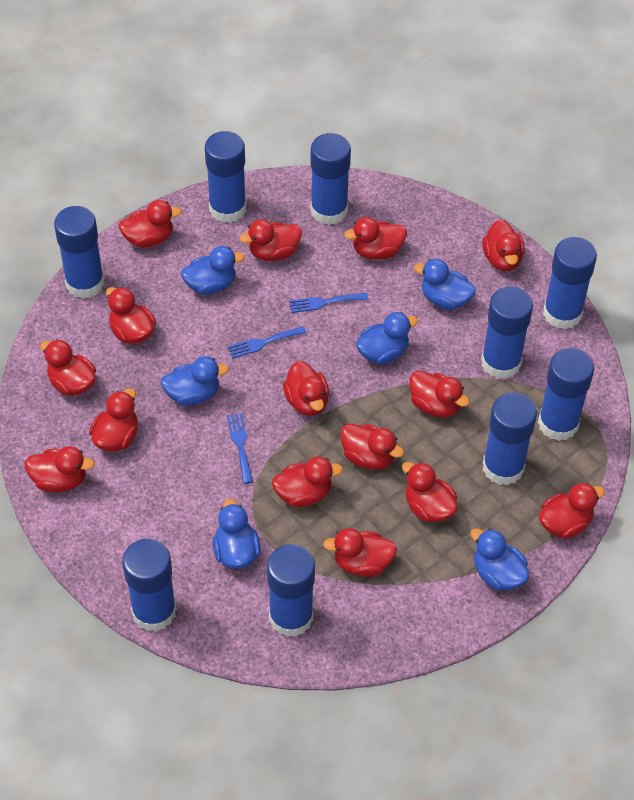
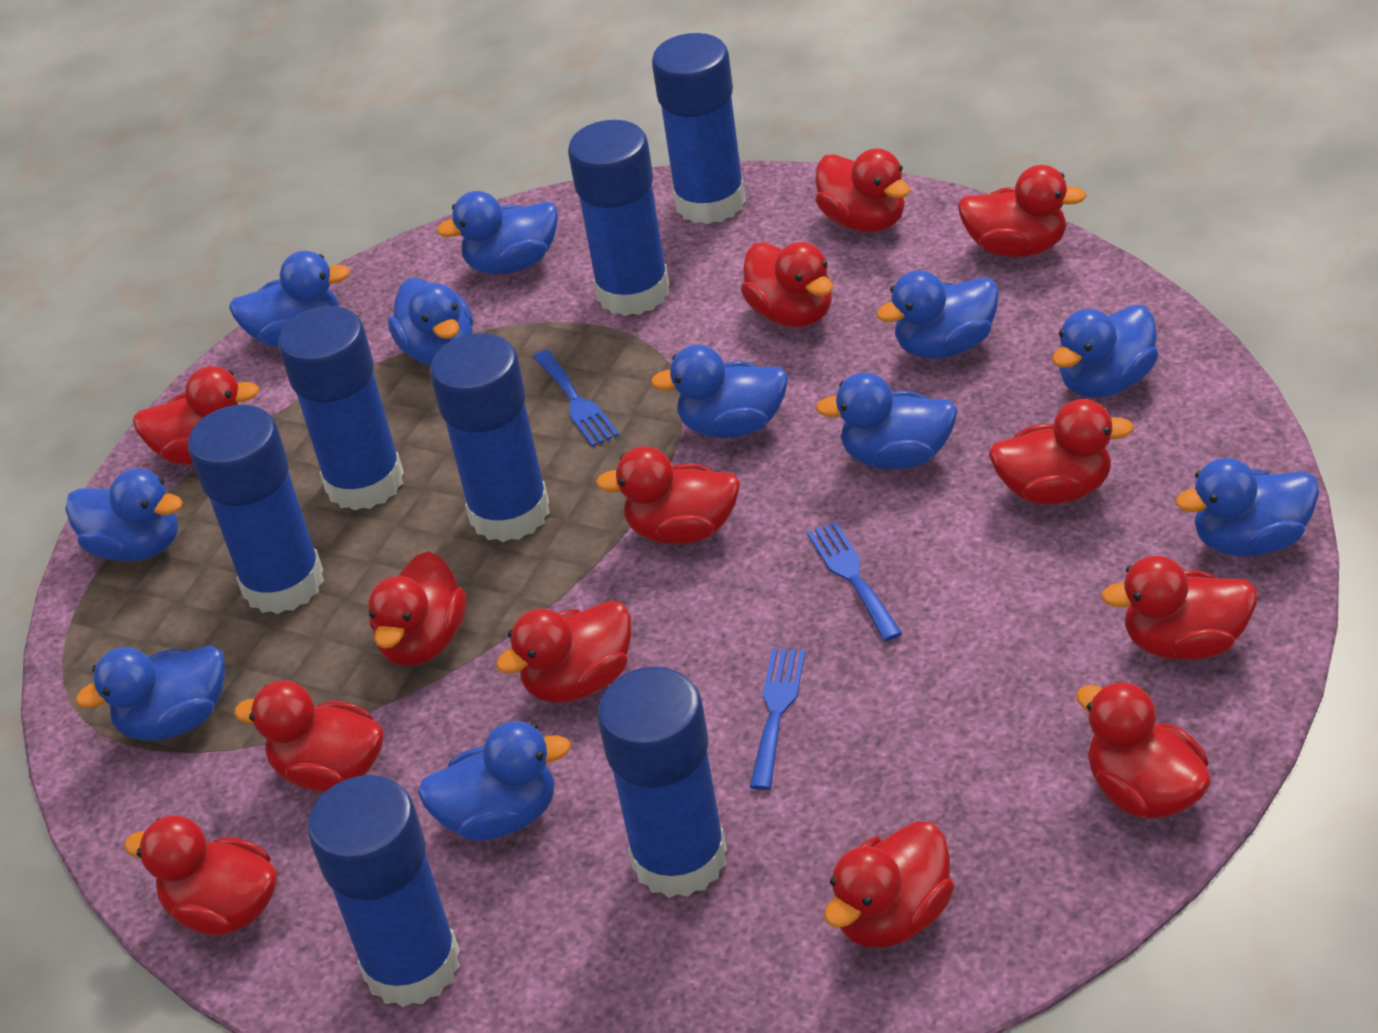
blue duck: [161,356,229,406] [181,246,245,295] [213,499,261,569] [356,312,418,364] [414,259,476,310] [470,528,529,590] = 6 -> [65,468,183,561] [76,645,225,741] [229,251,350,347] [388,278,473,366] [418,721,571,841] [437,191,558,274] [651,345,788,438] [816,372,958,469] [876,270,999,359] [1052,305,1159,398] [1176,458,1319,557] = 11
blue glue stick: [54,206,105,299] [122,539,176,632] [205,131,246,223] [267,544,315,637] [310,133,351,225] [481,286,533,379] [483,392,537,486] [538,348,594,441] [543,237,597,329] = 9 -> [188,405,324,614] [278,306,404,511] [307,775,460,1007] [430,333,550,542] [568,120,670,316] [597,667,727,898] [652,33,746,224] = 7
red duck: [24,446,95,492] [40,339,96,396] [89,388,138,452] [106,287,156,344] [118,200,182,248] [240,219,302,261] [272,456,343,507] [283,361,329,416] [323,528,397,577] [340,424,404,470] [344,217,407,260] [402,462,458,522] [409,370,470,418] [482,219,525,271] [539,483,605,539] = 15 -> [124,815,277,935] [133,366,259,465] [234,681,384,792] [368,551,466,666] [496,600,631,703] [596,446,740,544] [741,242,833,328] [815,148,911,232] [825,821,954,948] [958,165,1087,257] [989,399,1134,505] [1076,681,1211,819] [1101,556,1257,660] = 13

